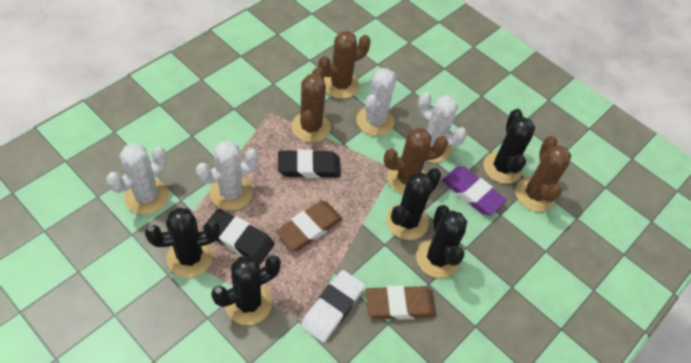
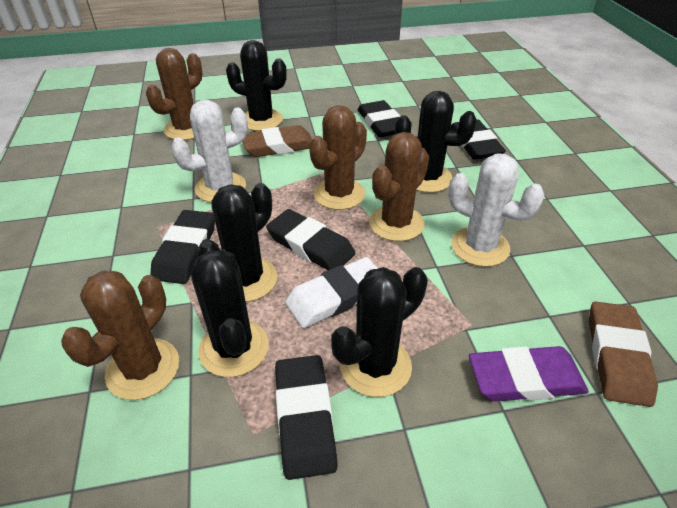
black eraser: [203,209,274,264] [278,149,341,178] = 2 -> [150,210,215,284] [266,209,355,270] [275,355,338,480] [358,100,400,137] [450,119,506,159] = 5
white cactus: [106,143,169,215] [196,140,258,210] [356,68,397,136] [418,92,467,163] = 4 -> [171,100,248,202] [448,154,545,267] = 2

